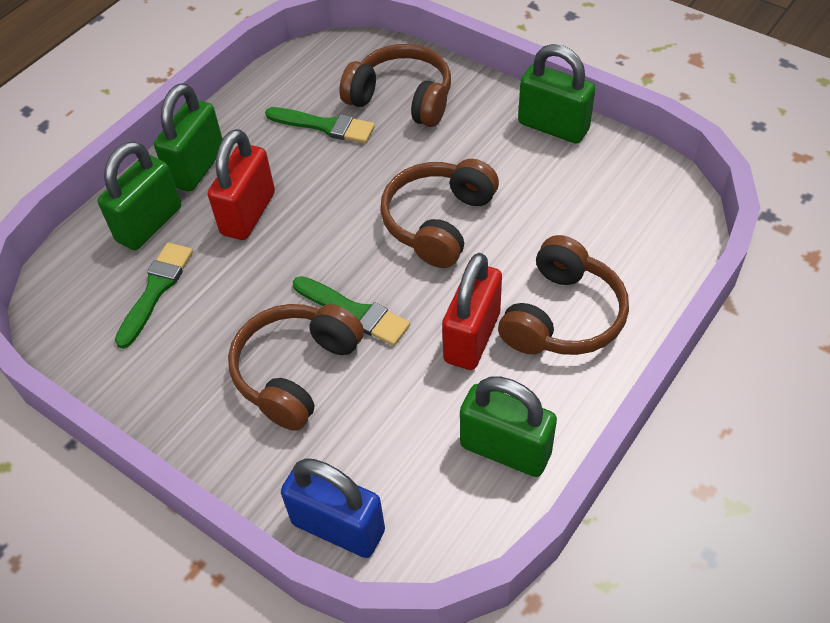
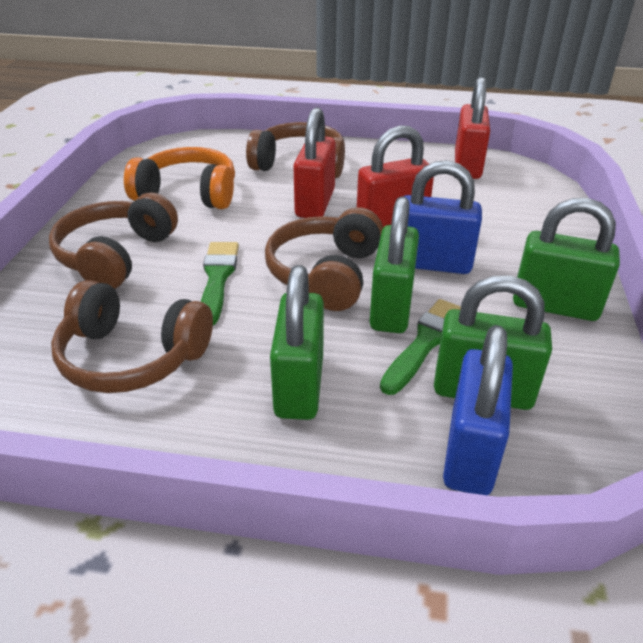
blue padlock: [281,458,385,558] = 1 -> [404,160,482,274] [443,325,513,495] = 2
green brush: [115,243,193,349] [265,107,375,143] [293,276,410,346] = 3 -> [201,242,239,325] [380,299,461,395] = 2
orange headphones: none = 0 -> [124,147,235,209] = 1
red padlock: [208,129,275,240] [442,253,502,370] = 2 -> [293,107,336,218] [357,125,434,228] [455,77,490,179] = 3

